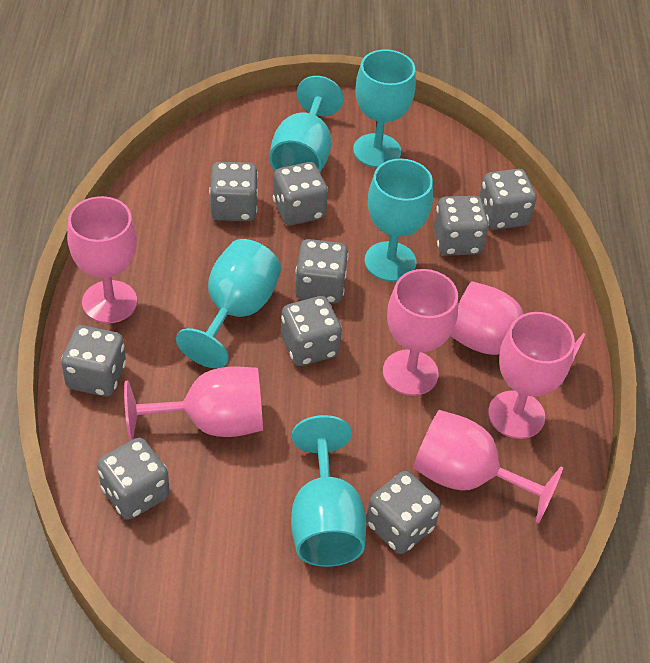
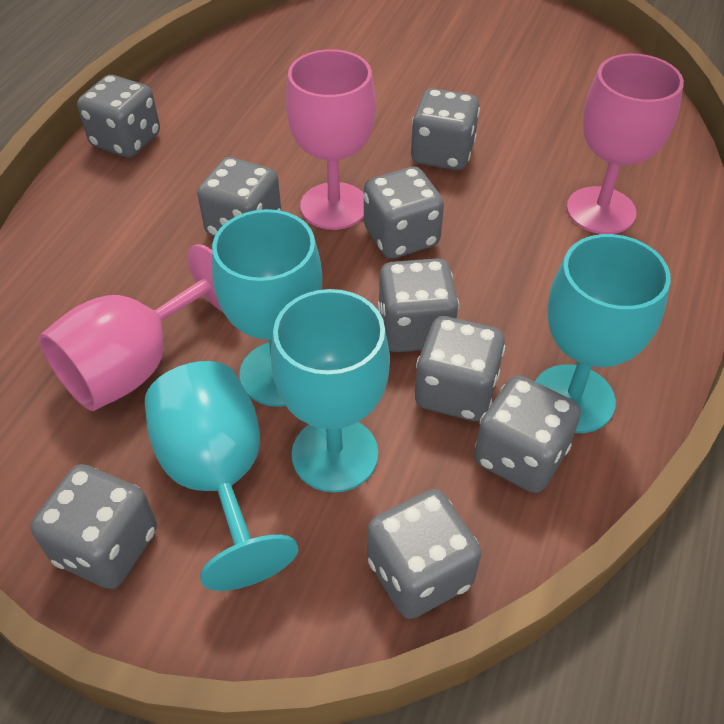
pink goblet: [67,196,137,323] [124,366,263,441] [383,269,458,396] [413,410,563,524] [450,281,585,385] [488,312,575,439] = 6 -> [39,244,223,411] [286,49,376,230] [566,54,684,234] = 3
turquoise goblet: [176,239,281,368] [269,76,343,172] [291,415,366,567] [353,49,416,168] [365,159,433,282] = 5 -> [145,361,298,591] [212,209,323,407] [271,289,390,493] [535,234,671,433] = 4

